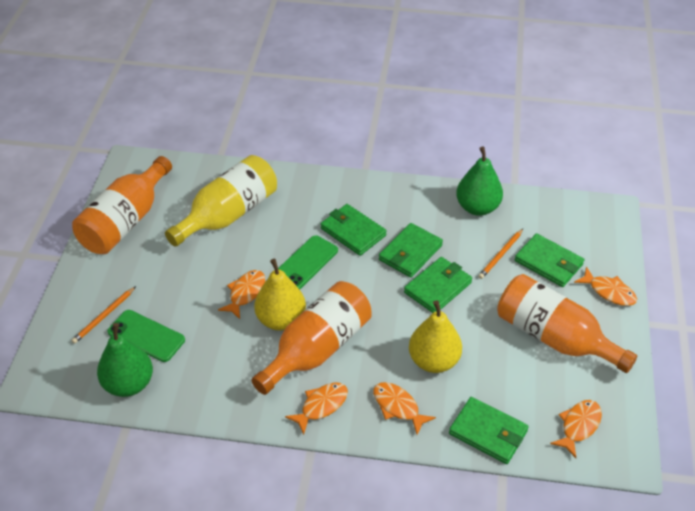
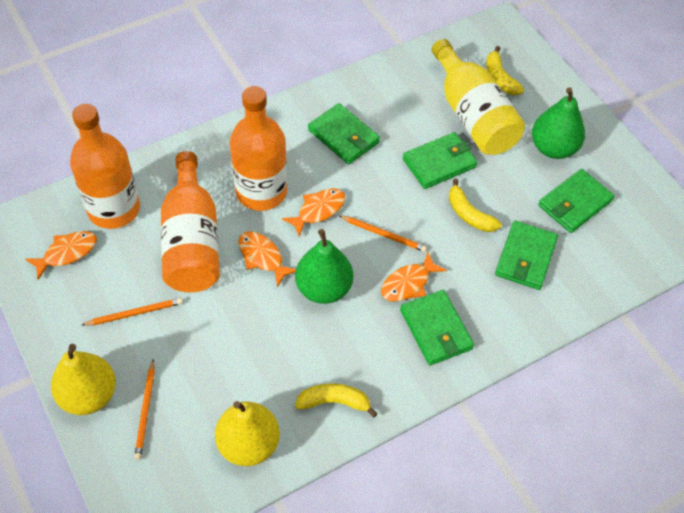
green phone: [107,310,185,362] [278,235,338,290] = 2 -> none = 0
orange fish: [218,270,265,319] [285,382,348,435] [373,382,436,434] [550,400,602,458] [574,267,637,306] = 5 -> [25,231,97,280] [238,232,296,287] [282,188,345,237] [381,252,447,302] = 4
orange pencil: [71,286,136,344] [478,229,523,279] = 2 -> [82,298,183,326] [134,359,155,460] [338,215,427,252] = 3
yellow banana: none = 0 -> [295,383,378,418] [449,179,502,232] [486,46,524,95] = 3

